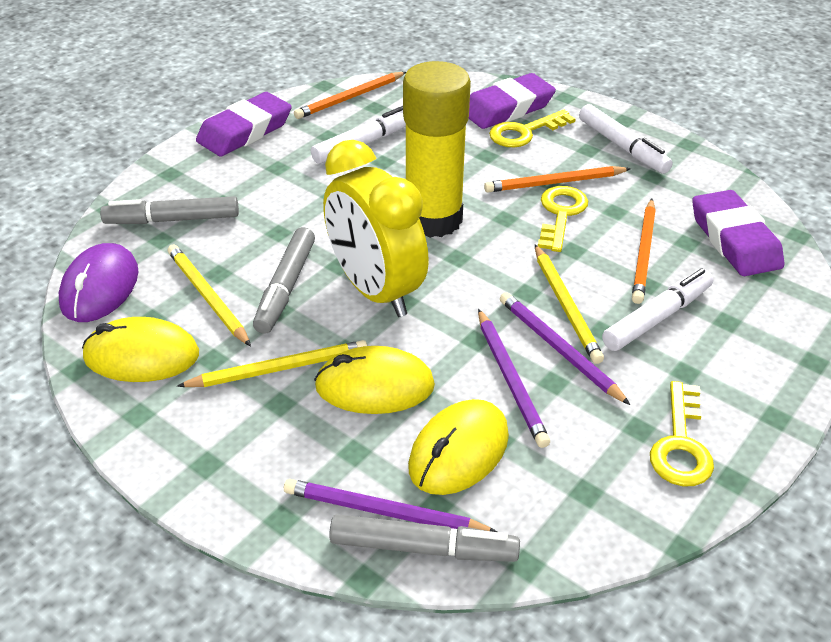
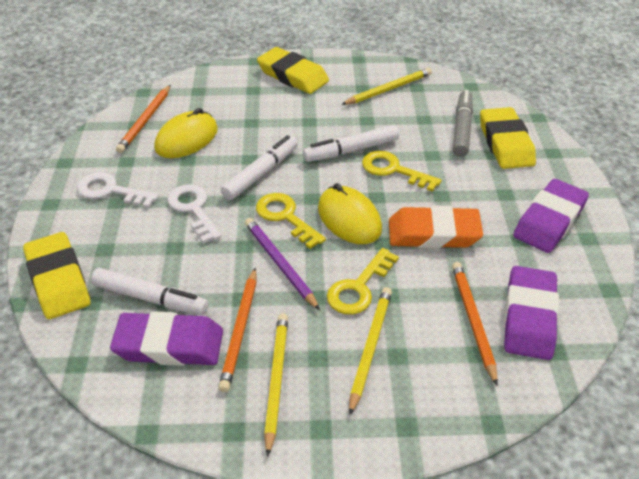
grey marker: [100,196,239,224] [253,227,315,334] [329,514,520,562] = 3 -> [453,90,473,157] = 1
orange eraser: none = 0 -> [389,205,483,249] = 1
purple mouse: [59,243,139,322] = 1 -> none = 0
purple pencil: [284,479,497,532] [478,309,550,448] [500,292,630,405] = 3 -> [245,218,320,310] = 1
white key: none = 0 -> [77,172,159,208] [167,184,222,243] = 2
yellow clock: [323,140,429,317] = 1 -> none = 0
yellow eraser: none = 0 -> [23,232,91,319] [257,47,329,94] [480,107,536,169] = 3
yellow glue stick: [403,61,471,238] = 1 -> none = 0
yellow mouse: [82,317,199,382] [314,346,435,414] [408,399,509,495] = 3 -> [154,108,218,158] [318,183,382,244] = 2

